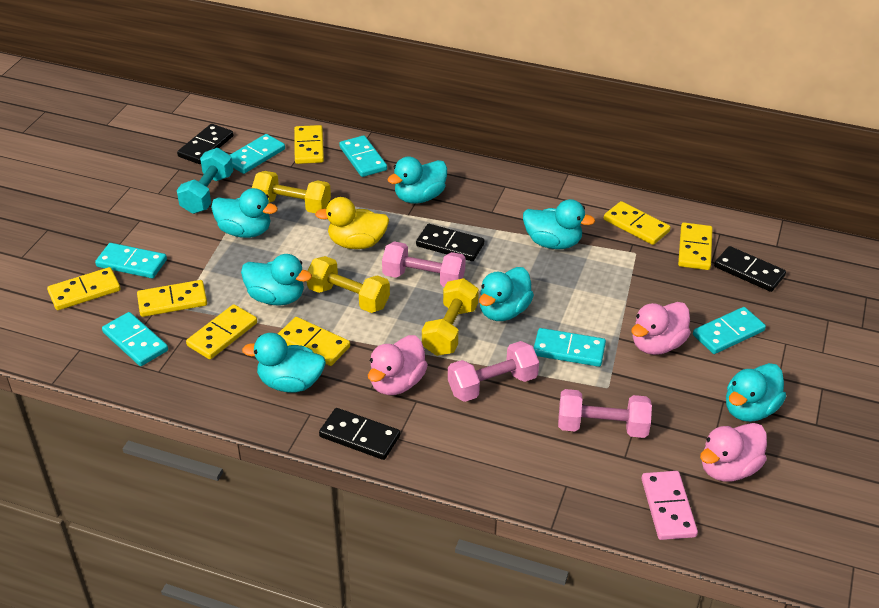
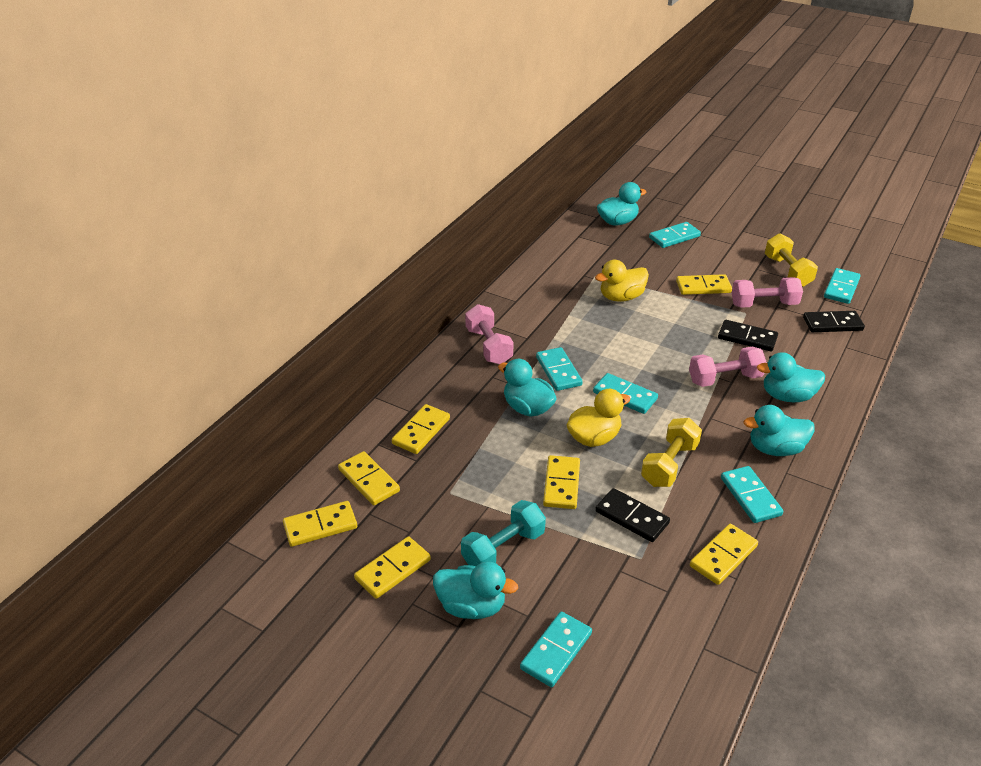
black domino: [177,124,233,164] [319,408,400,460] [416,224,484,261] [714,246,786,292] = 4 -> [595,488,670,542] [718,320,778,351] [803,311,865,332] = 3
pink domino: [641,471,698,540] = 1 -> none = 0
pink duck: [368,335,428,395] [631,302,690,355] [700,423,767,482] = 3 -> none = 0
turquoise duck: [211,188,278,238] [241,254,312,305] [242,333,326,393] [387,156,447,203] [479,267,534,321] [523,199,595,249] [726,363,786,422] = 7 -> [433,562,518,619] [498,359,557,417] [597,182,646,225] [744,405,815,456] [757,352,825,402] = 5
yellow duck: [315,197,389,249] = 1 -> [567,389,630,447] [595,260,649,302] = 2
yellow dumbbell: [252,171,331,213] [307,256,390,313] [422,278,479,356] = 3 -> [641,418,702,487] [765,233,818,287] = 2

